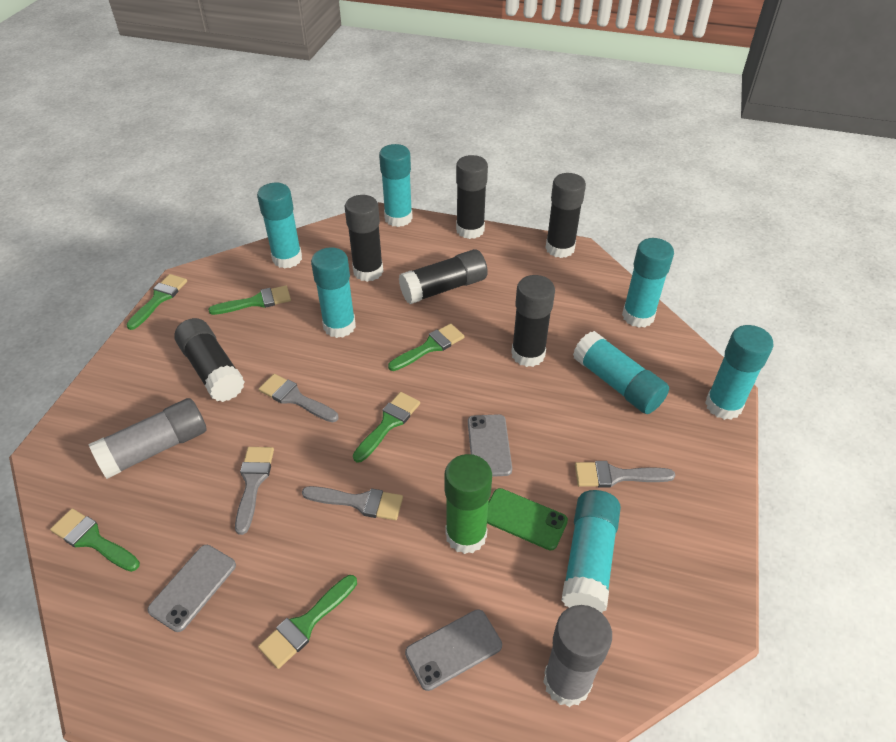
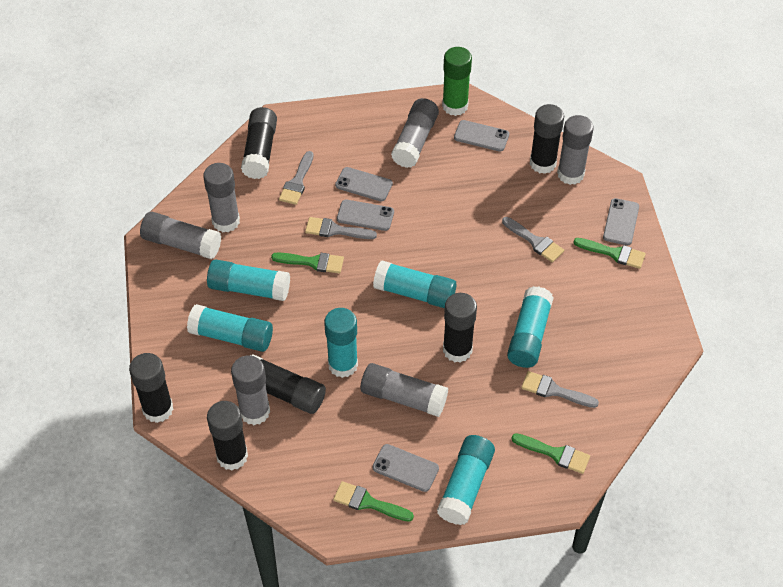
green brush: [50,508,140,572] [126,274,187,330] [208,286,291,315] [258,575,357,669] [353,392,420,463] [388,324,464,371] = 6 -> [271,253,344,273] [333,481,414,522] [511,433,590,474] [573,238,646,269] = 4
green phone: [487,488,568,550] = 1 -> none = 0
grey glue stick: [88,398,207,479] [543,605,612,707] = 2 -> [140,212,221,259] [203,163,240,232] [231,355,270,425] [360,363,448,417] [391,98,439,168] [557,115,594,185] = 6
grey phone: [147,545,236,632] [405,609,502,691] [468,414,512,477] = 3 -> [335,167,393,201] [337,200,394,231] [372,444,439,492] [454,120,509,152] [603,198,639,245] = 5
turquoise glue stick: [257,183,302,269] [311,247,356,338] [379,144,413,227] [561,490,621,613] [573,331,669,414] [622,238,674,328] [705,325,774,420] = 7 -> [187,304,273,352] [207,259,290,301] [324,308,358,378] [373,261,456,308] [437,435,495,525] [507,286,554,368] = 6

